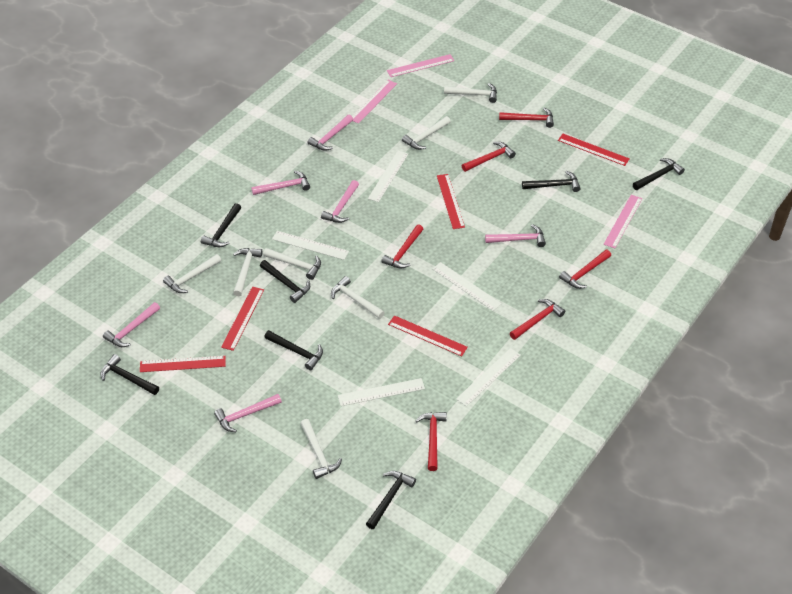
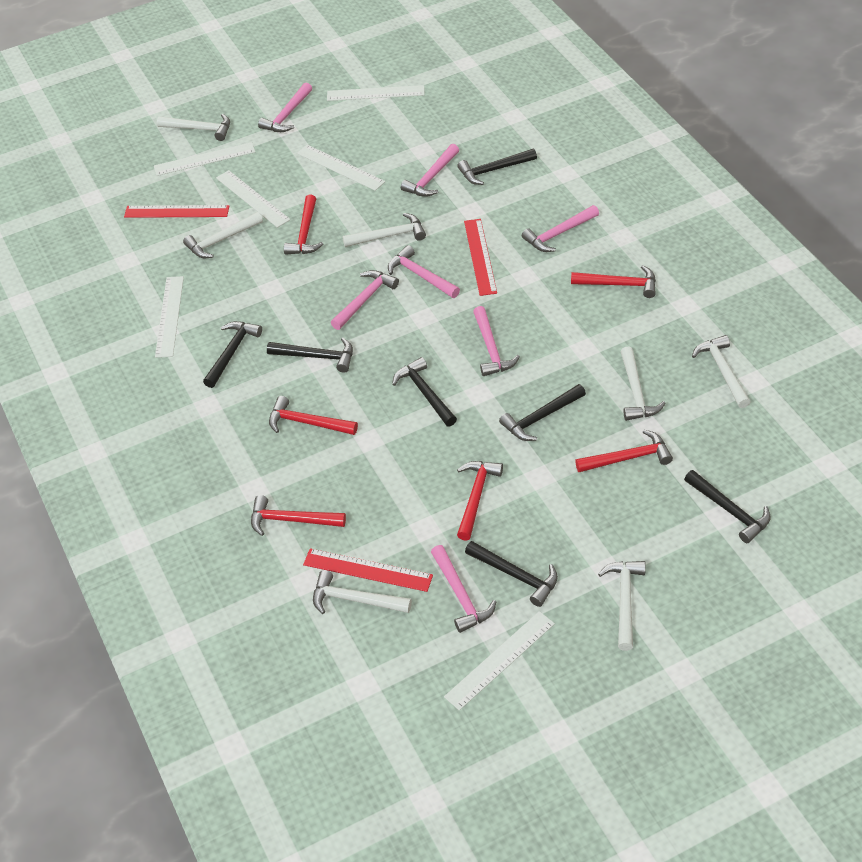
pink hammer: [103,302,160,347] [214,394,282,432] [251,171,310,195] [307,115,353,151] [321,180,359,223] [485,224,546,247] = 6 -> [258,83,312,132] [331,270,399,330] [388,245,460,298] [401,144,459,197] [431,545,496,633] [473,306,520,376] [522,205,599,252] = 7
pink ruler: [352,80,397,124] [387,54,455,77] [604,195,642,248] = 3 -> none = 0
red ruler: [140,356,226,372] [221,287,264,351] [388,315,468,357] [437,174,465,229] [558,134,630,166] = 5 -> [124,205,229,218] [303,548,433,592] [464,219,497,296] = 3
white ruler: [272,231,349,260] [338,378,425,406] [368,151,408,202] [432,262,501,311] [456,348,521,407] = 5 -> [154,142,255,176] [155,276,184,358] [216,170,290,228] [297,145,385,191] [327,85,425,101] [444,611,555,711] = 6

